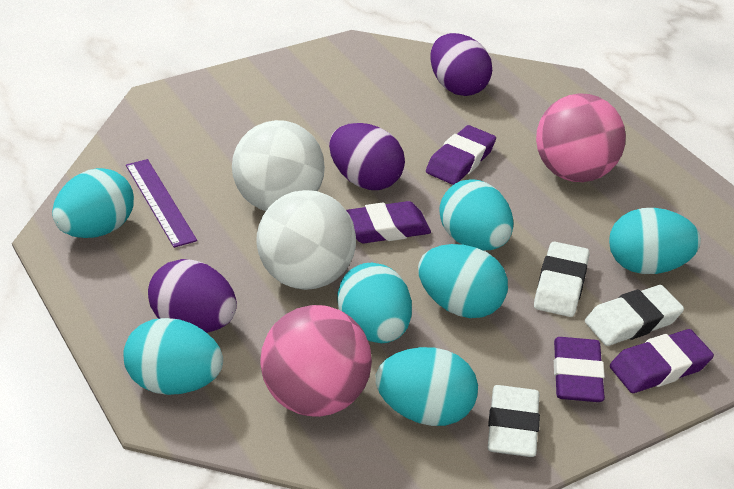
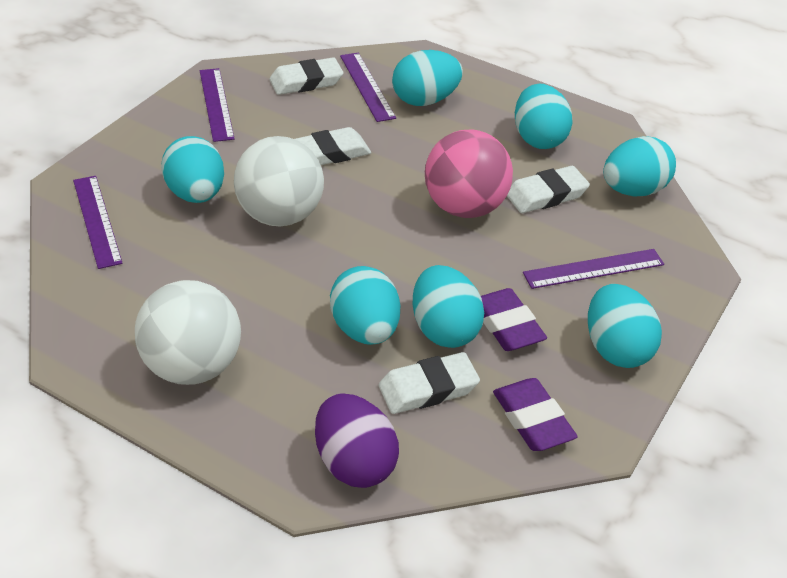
pink ball: [261,305,372,417] [536,93,626,182] = 2 -> [425,129,513,218] = 1
purple egg: [148,259,237,333] [329,123,405,190] [430,33,492,96] = 3 -> [315,393,399,488] = 1
purple eraser: [346,201,431,243] [426,125,496,185] [554,337,605,402] [610,329,714,393] = 4 -> [481,288,547,351] [493,378,578,451] = 2
purple ruler: [126,159,197,248] = 1 -> [73,176,123,269] [200,68,235,142] [340,53,396,122] [523,249,664,289] = 4
white eraser: [488,385,540,457] [534,241,589,317] [585,285,684,346] = 3 -> [269,57,343,95] [295,127,371,165] [379,352,480,414] [507,166,590,213] = 4

